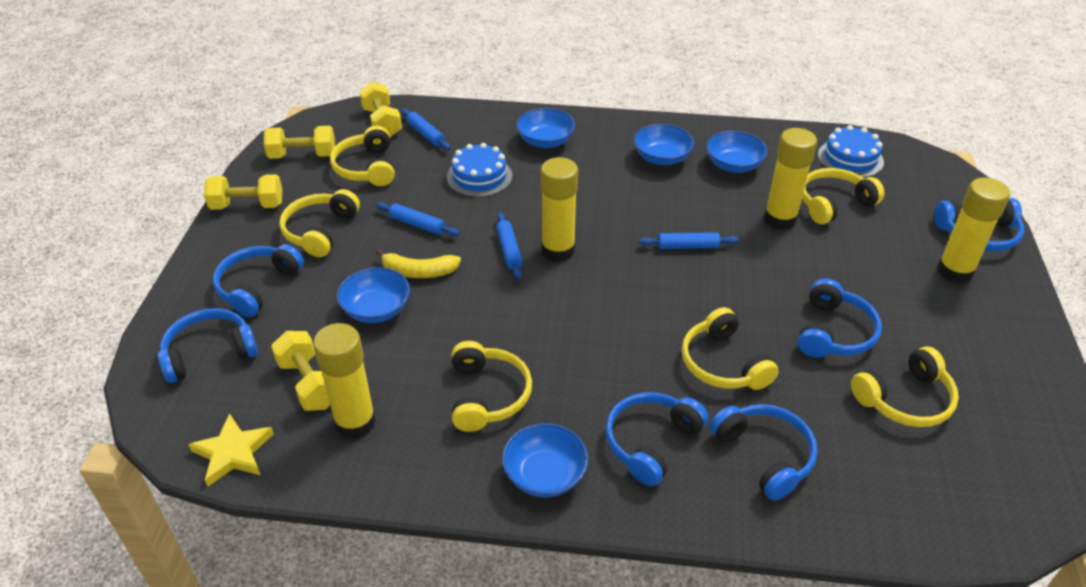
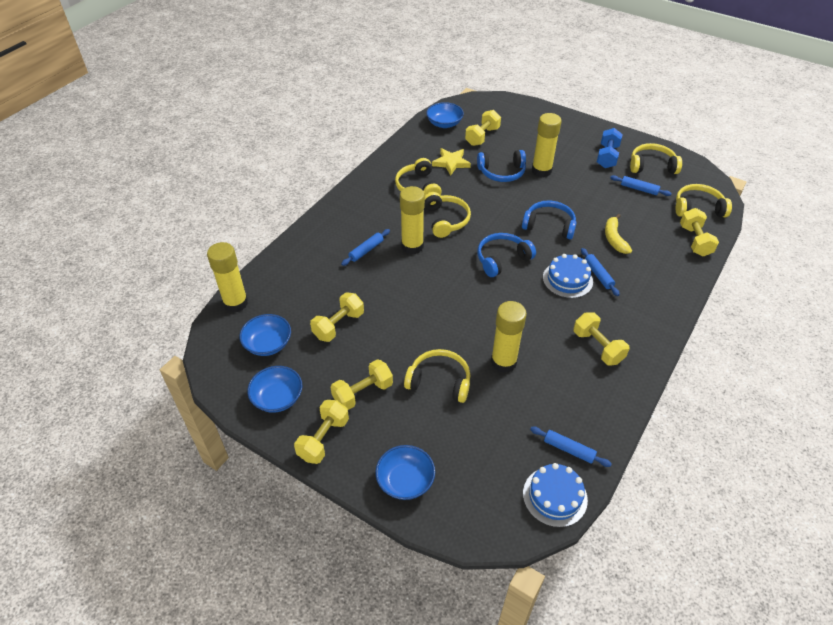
blue bowl: [337,267,410,323] [502,423,589,497] [516,108,575,148] [634,124,694,165] [706,131,768,173] = 5 -> [240,314,291,356] [247,366,303,413] [375,445,435,500] [426,102,464,128] = 4
blue dumbbell: none = 0 -> [597,128,623,168] = 1
blue headphones: [158,308,258,383] [213,244,304,317] [606,392,708,486] [710,404,818,501] [798,278,882,358] [934,198,1024,251] = 6 -> [477,150,526,182] [477,233,536,277] [522,200,576,239] = 3
yellow dumbbell: [204,174,282,210] [264,126,335,159] [271,331,330,411] [359,82,402,137] = 4 -> [294,400,349,464] [310,292,364,342] [331,359,393,410] [465,110,501,146] [573,312,629,366] [680,208,719,256] = 6
yellow headphones: [279,189,360,257] [330,126,395,186] [452,341,532,432] [682,307,779,390] [802,168,884,224] [851,346,959,427] = 6 -> [395,158,442,195] [404,349,471,403] [425,192,471,238] [630,143,682,174] [675,184,732,217] = 5

